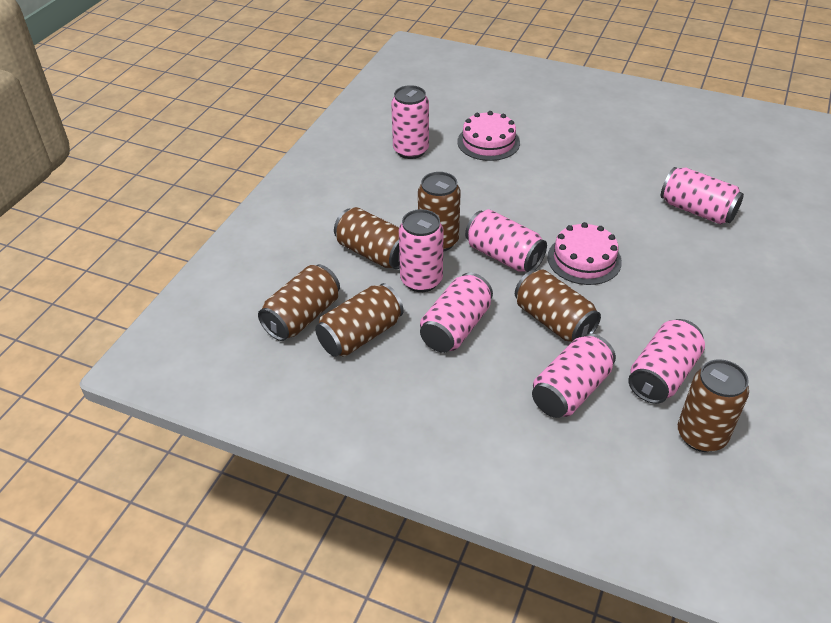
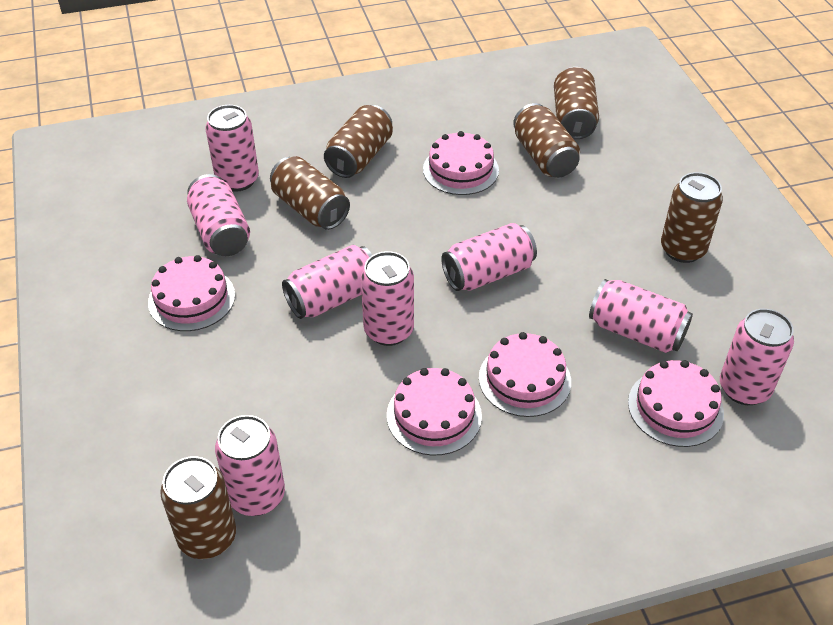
pink cake: [457,111,520,161] [547,222,622,285] = 2 -> [148,255,235,331] [387,368,482,456] [423,131,499,195] [479,332,571,417] [628,360,724,447] = 5
pink can: [391,85,429,159] [399,209,444,292] [420,273,493,353] [465,209,547,272] [532,333,616,418] [628,319,705,404] [661,167,744,225] = 7 -> [187,174,250,256] [206,105,259,192] [215,415,285,516] [282,245,372,319] [361,251,414,346] [441,223,537,291] [589,279,693,353] [720,308,794,405] = 8

